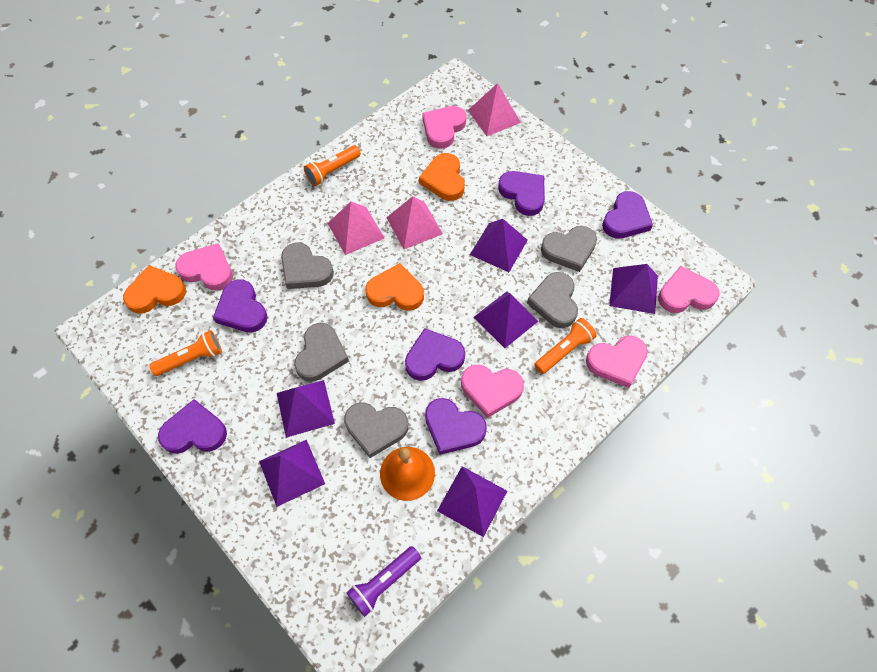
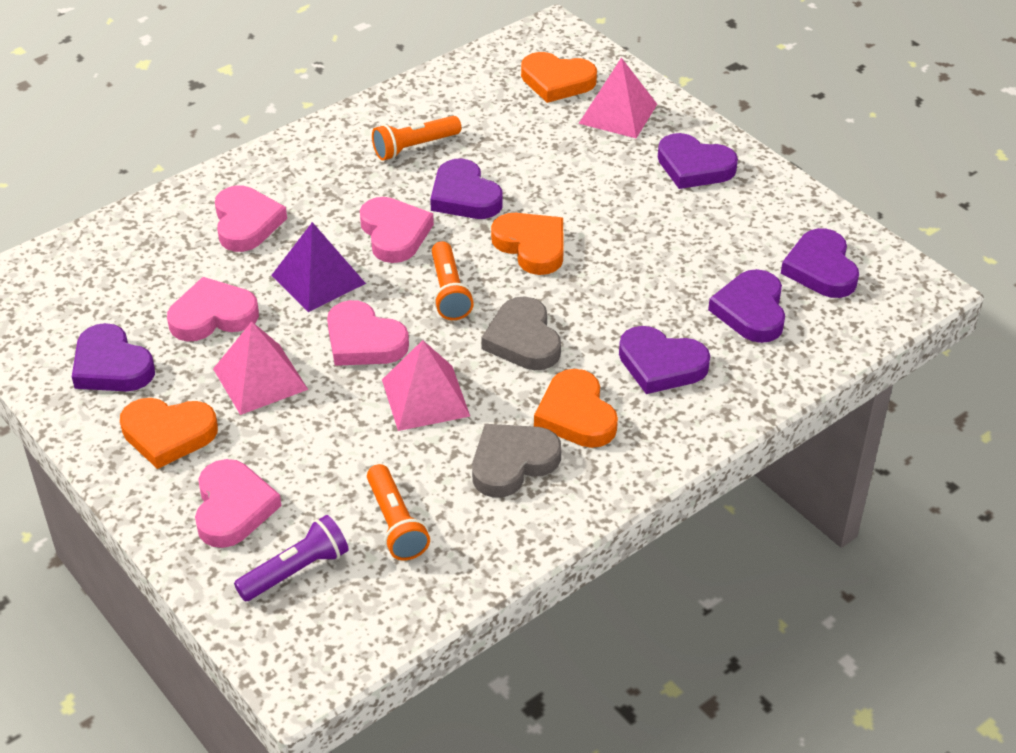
grey heart: [281,242,334,289] [294,323,349,382] [344,402,409,458] [527,272,578,328] [541,226,597,272] = 5 -> [472,424,562,498] [481,296,561,370] = 2
orange bell: [380,447,435,501] = 1 -> none = 0
orange heart: [123,265,186,314] [366,263,424,311] [419,153,465,201] = 3 -> [120,398,218,469] [491,213,564,275] [521,52,597,103] [534,369,618,448] = 4
purple pyramid: [259,440,325,507] [277,380,335,438] [437,466,507,537] [470,219,528,272] [474,291,538,348] [609,264,658,314] = 6 -> [271,222,366,312] = 1

